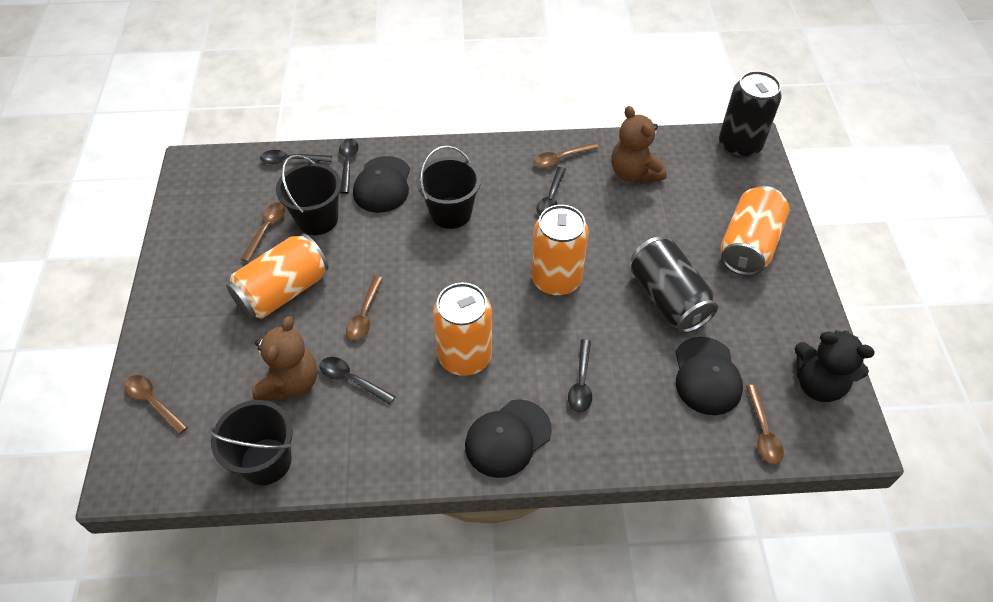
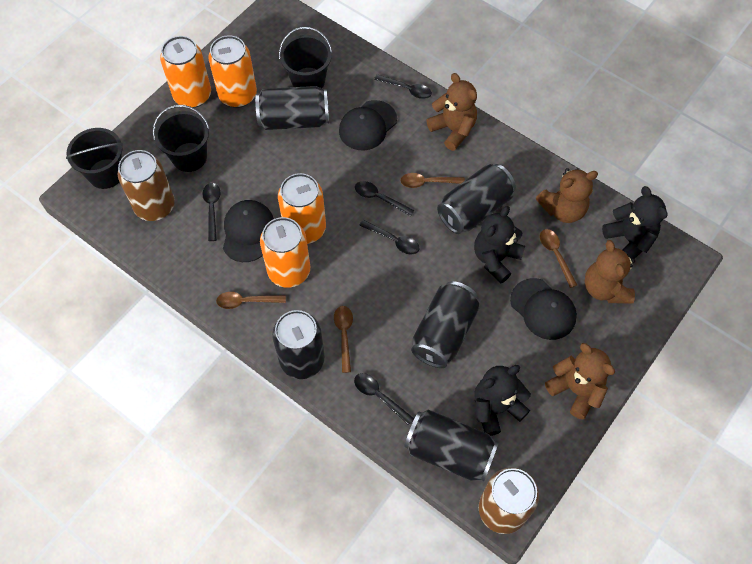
black can: [631,237,718,333] [719,71,782,158] = 2 -> [255,86,329,130] [272,310,325,379] [404,410,499,481] [411,281,480,368] [437,164,516,234] = 5
black teddy bear: [795,330,875,402] = 1 -> [474,206,525,283] [474,365,531,436] [602,186,668,259] = 3
brown can: none = 0 -> [118,150,175,221] [479,467,539,534] = 2
brown spoon: [125,375,188,435] [241,203,286,262] [346,276,383,341] [534,143,599,168] [746,385,784,464] = 5 -> [216,292,286,309] [334,306,353,373] [400,173,465,188] [540,229,577,288] = 4
brown teddy bear: [252,316,317,401] [611,106,667,184] = 2 -> [426,73,477,151] [536,168,598,223] [545,343,615,419] [585,240,635,304] = 4

